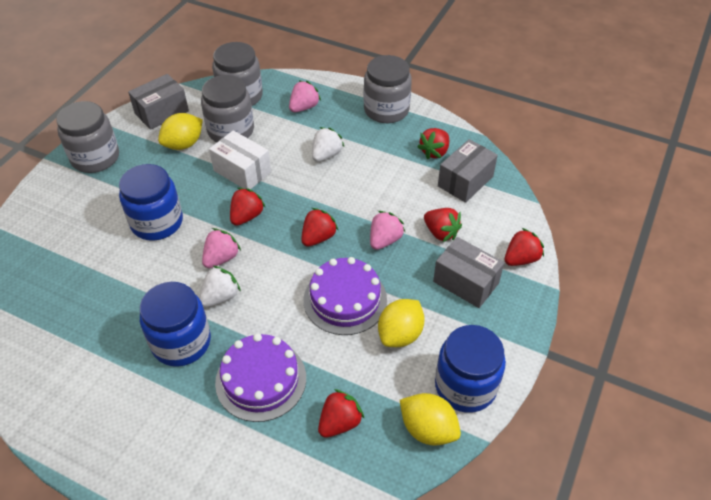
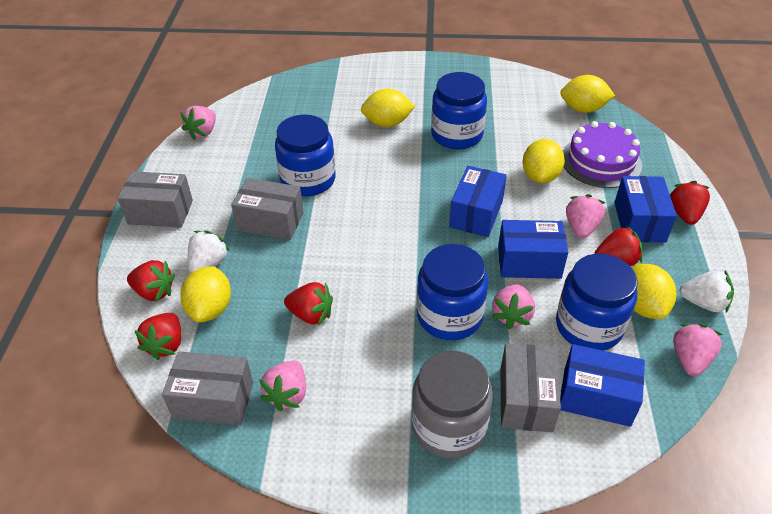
blue box: none = 0 -> [449,166,507,237] [498,220,568,279] [560,344,645,427] [614,176,677,243] = 4
blue jar: [119,164,183,241] [140,282,211,367] [435,325,506,413] = 3 -> [275,114,336,196] [417,244,488,340] [431,72,487,149] [556,254,638,351] = 4
grey box: [128,74,189,130] [433,237,504,308] [438,139,498,203] = 3 -> [118,171,193,228] [162,351,253,425] [231,178,304,240] [501,343,561,432] = 4
grey jar: [57,101,119,173] [201,75,254,142] [212,42,263,106] [363,55,412,123] = 4 -> [412,351,493,459] = 1
pink strawberry: [202,228,241,268] [289,80,321,112] [370,211,405,250] = 3 -> [180,106,216,140] [259,360,306,411] [492,284,535,329] [566,194,605,239] [673,324,723,376] = 5
purple cake: [215,333,306,422] [304,257,387,335] = 2 -> [563,121,642,188] = 1
red strawberry: [230,188,266,226] [301,208,339,247] [318,389,364,438] [418,128,449,159] [424,208,462,242] [505,228,544,266] = 6 -> [127,260,175,302] [134,313,181,360] [284,282,333,326] [594,226,643,266] [670,181,710,225] = 5
white box: [209,130,271,190] = 1 -> none = 0
yellow lemon: [158,113,203,150] [378,299,425,347] [400,393,461,446] = 3 -> [180,266,231,322] [361,89,415,127] [523,139,565,183] [560,75,615,113] [632,264,676,319] = 5

